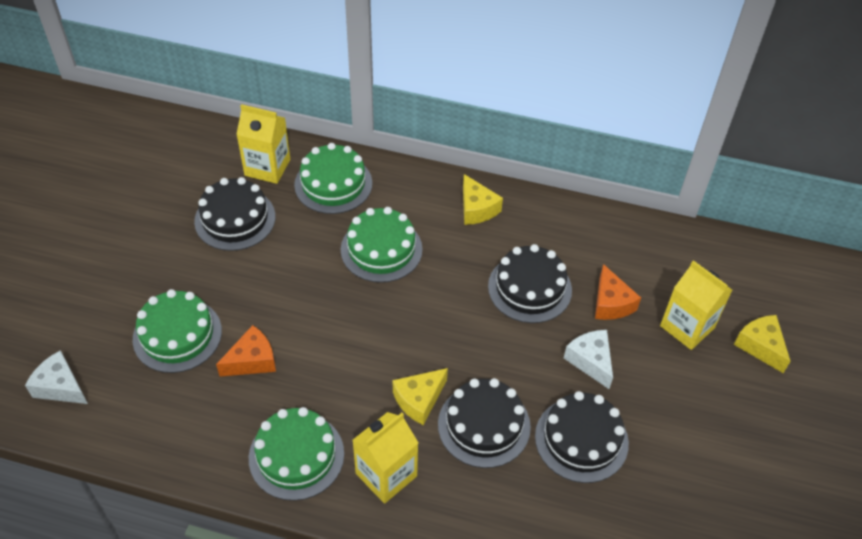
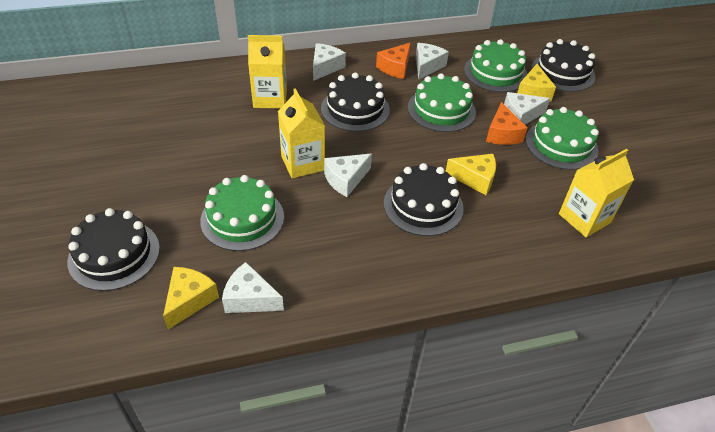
white cheese: [25,350,88,404] [564,330,613,389] = 2 -> [222,262,284,313] [313,43,346,81] [324,154,372,197] [416,43,449,80] [504,92,550,125] = 5

